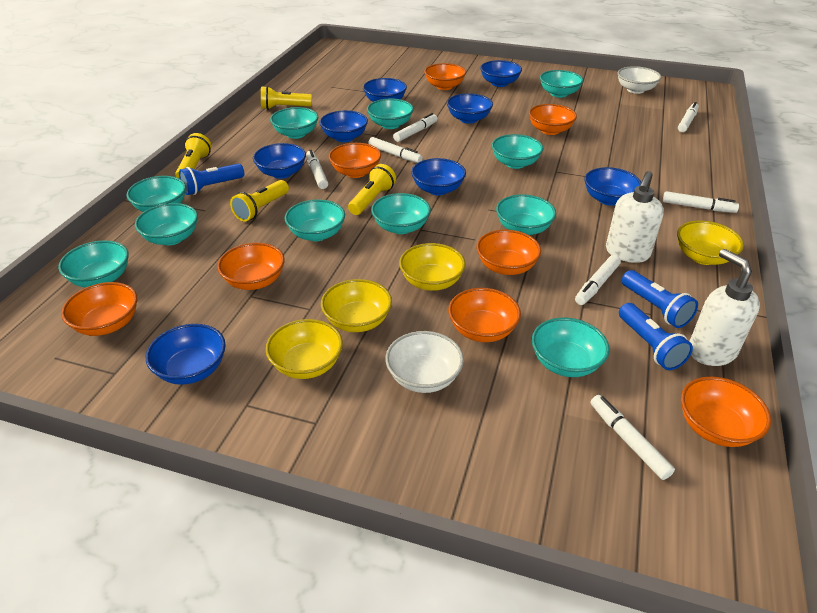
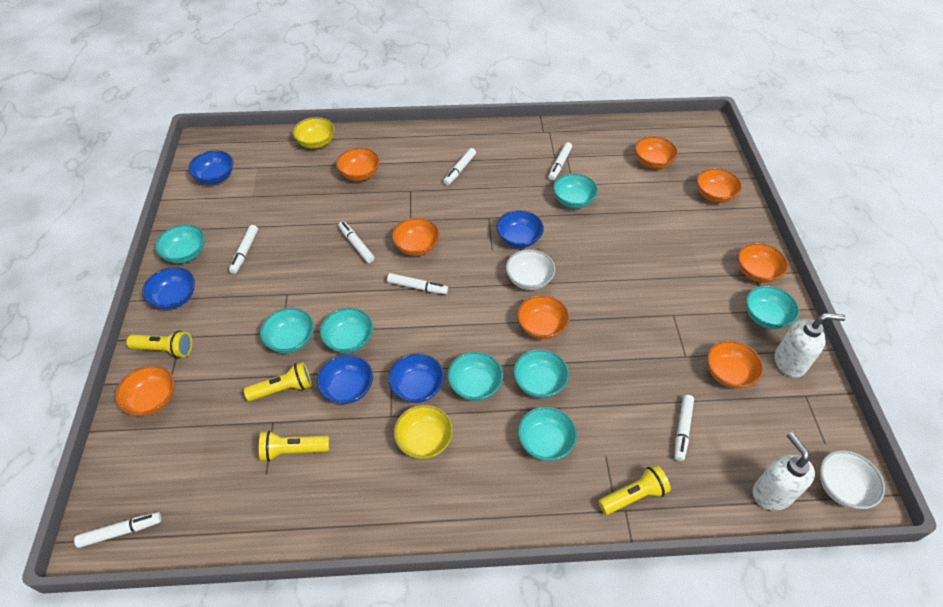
blue bowl: [146,324,226,385] [253,143,306,179] [319,110,368,142] [363,78,407,102] [411,158,466,195] [447,93,493,124] [480,60,522,87] [584,167,641,206] = 8 -> [142,267,195,309] [188,150,234,184] [317,354,373,404] [388,353,444,403] [497,210,544,248] = 5
blue flashlight: [179,164,244,195] [619,303,693,370] [622,270,698,328] = 3 -> none = 0
turquoise bowl: [58,240,129,287] [127,176,186,212] [135,203,198,245] [270,107,318,139] [284,199,345,241] [367,99,414,129] [371,193,431,234] [492,134,544,169] [496,194,556,235] [532,318,610,377] [540,70,583,98] = 11 -> [155,224,205,263] [260,308,314,353] [320,308,373,353] [447,351,503,401] [513,349,569,398] [518,406,577,461] [553,173,598,208] [746,286,799,329] = 8
yellow bowl: [265,319,343,379] [321,279,392,332] [399,243,466,291] [677,220,744,265] = 4 -> [293,117,335,149] [394,405,453,459] = 2

